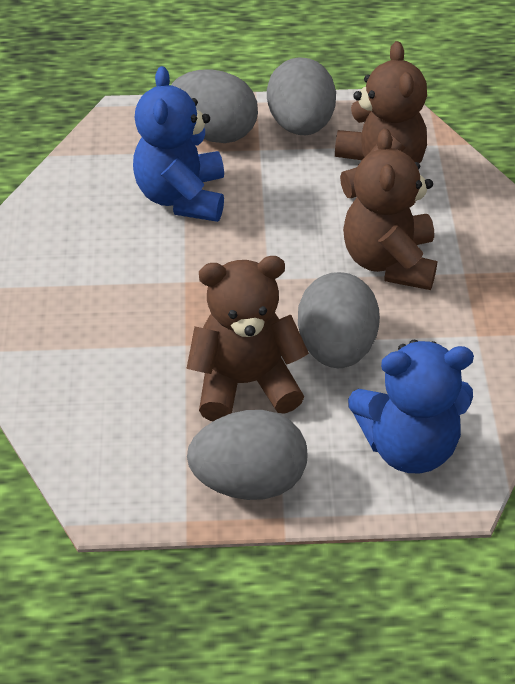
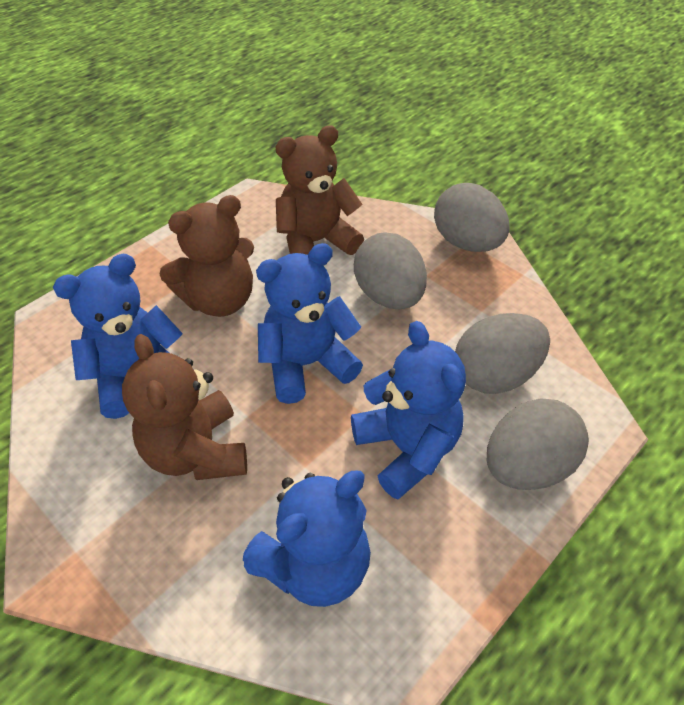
blue teddy bear: [133,66,224,222] [348,340,474,474] = 2 -> [53,254,183,419] [243,471,371,607] [256,243,363,404] [351,321,466,500] = 4

